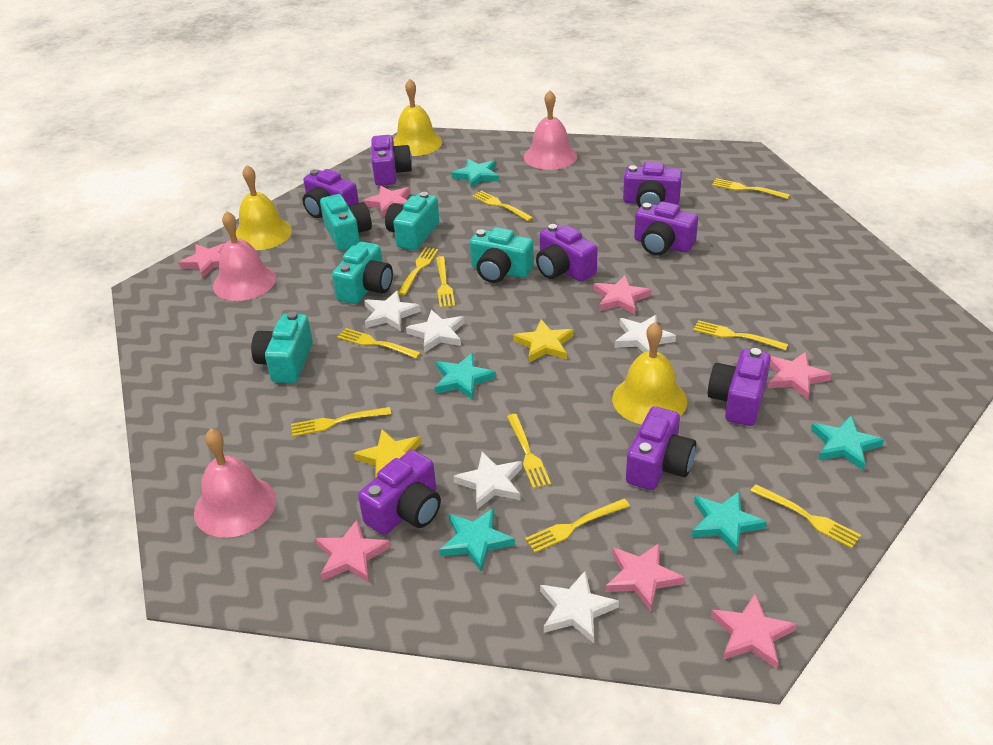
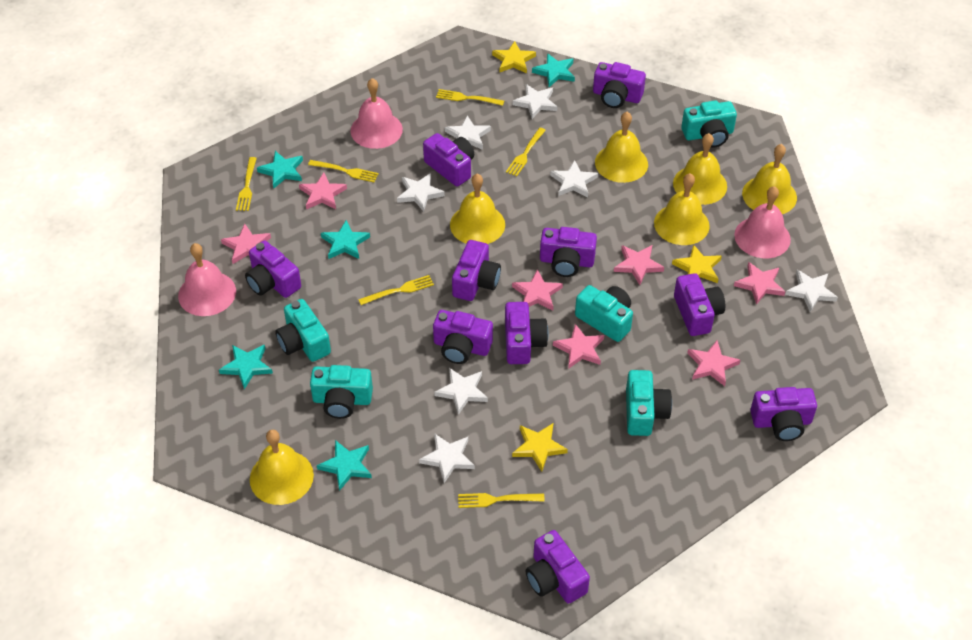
purple camera: [303,169,359,218] [358,450,441,535] [372,135,412,186] [536,224,598,282] [623,162,682,208] [626,406,696,490] [634,201,698,256] [708,348,771,426] = 8 -> [245,241,301,298] [423,133,474,186] [433,310,493,364] [452,240,501,301] [505,302,548,364] [525,530,590,604] [540,227,597,277] [593,62,646,108] [674,273,725,336] [750,387,817,441] = 10
white star: [364,291,421,331] [406,310,465,353] [453,452,522,509] [540,571,619,643] [615,315,676,353] = 5 -> [397,173,445,212] [419,433,475,483] [434,368,488,415] [445,115,491,150] [513,84,557,119] [550,160,598,197] [785,270,838,312] = 7
yellow bell: [236,165,292,250] [393,79,442,156] [612,322,687,424] = 3 -> [250,430,314,505] [450,173,505,244] [595,112,648,183] [654,173,710,245] [673,133,727,205] [742,144,797,214] = 6
yellow fork: [291,407,391,437] [337,328,421,359] [398,247,438,295] [436,256,455,308] [472,190,533,221] [507,414,551,489] [525,499,630,553] [693,320,788,350] [712,178,790,199] [751,484,861,549] = 10 -> [236,157,257,211] [308,160,379,182] [358,275,434,305] [436,89,504,106] [458,493,545,508] [506,128,546,176] = 6
yellow star: [354,429,421,478] [513,319,574,362] = 2 -> [492,41,536,73] [512,423,568,472] [672,244,722,283] = 3

